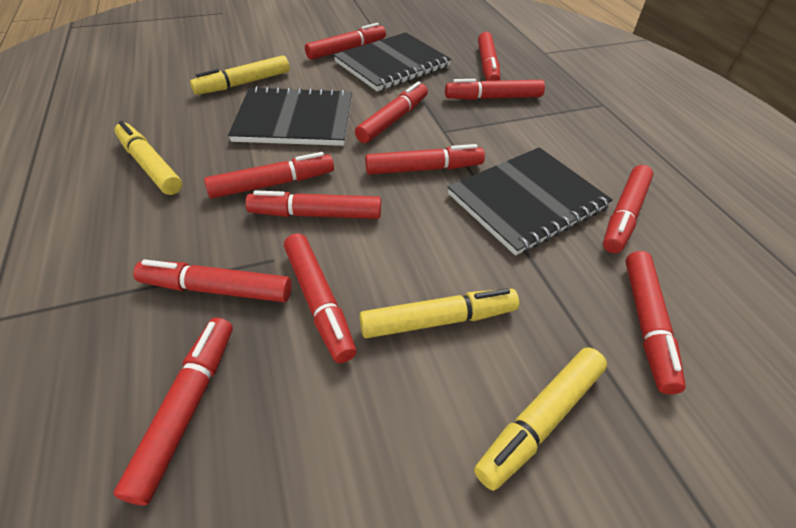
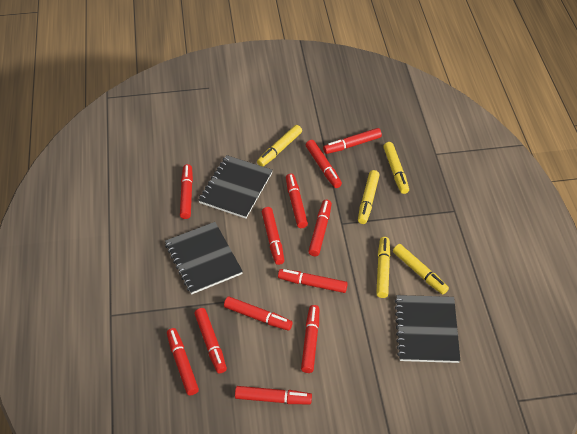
yellow marker: [115,121,182,195] [190,55,290,95] [359,288,519,338] [474,347,607,491] = 4 -> [257,125,302,167] [358,170,380,224] [376,237,390,298] [383,142,409,194] [393,244,449,295] = 5

